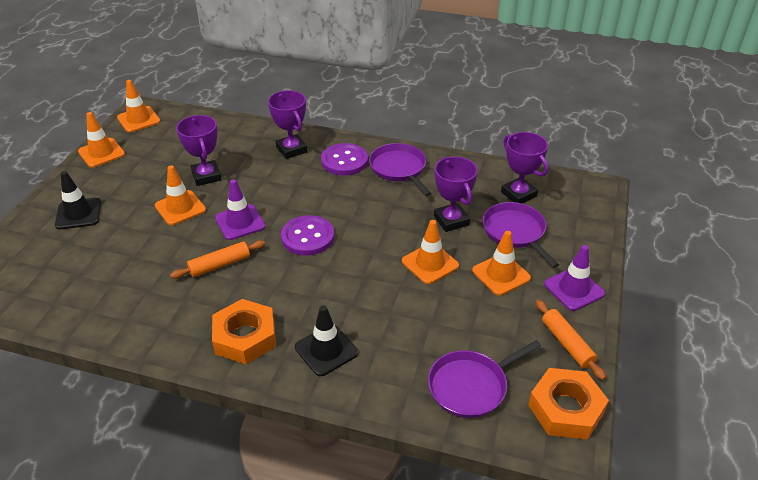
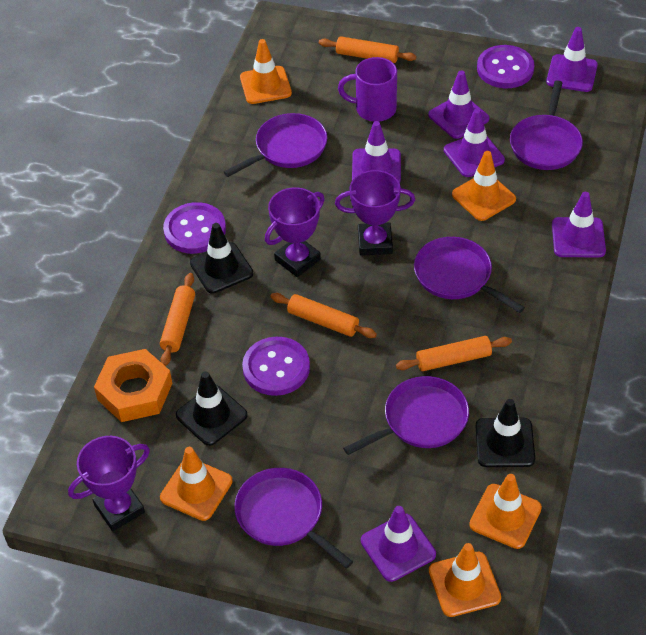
black traffic cone: [55,171,101,229] [295,305,358,376] = 2 -> [176,371,248,446] [190,223,253,294] [475,399,535,467] = 3
orange nut: [212,299,276,364] [528,368,609,440] = 2 -> [94,349,172,422] = 1
orange rolling pin: [170,240,265,279] [536,300,606,380] = 2 -> [160,273,195,366] [270,293,377,338] [319,36,417,63] [396,336,512,371] = 4
purple button: [281,215,334,256] [321,143,368,176] = 2 -> [163,202,226,254] [242,337,310,396] [477,45,535,88] = 3
purple mug: none = 0 -> [338,57,397,122] = 1
purple pan: [369,143,432,196] [428,340,541,418] [482,202,559,268] = 3 -> [224,113,327,177] [234,468,353,568] [343,376,469,455] [414,237,525,313] [510,80,583,170] = 5
purple traffic cone: [215,179,265,240] [544,245,605,311] = 2 -> [352,121,401,183] [361,506,436,582] [428,70,489,139] [444,109,505,177] [546,27,598,92] [552,192,606,257] = 6
purple trophy: [176,115,222,186] [268,90,308,159] [434,156,478,232] [501,132,549,203] = 4 -> [68,436,150,531] [265,187,325,277] [335,170,415,256] = 3

